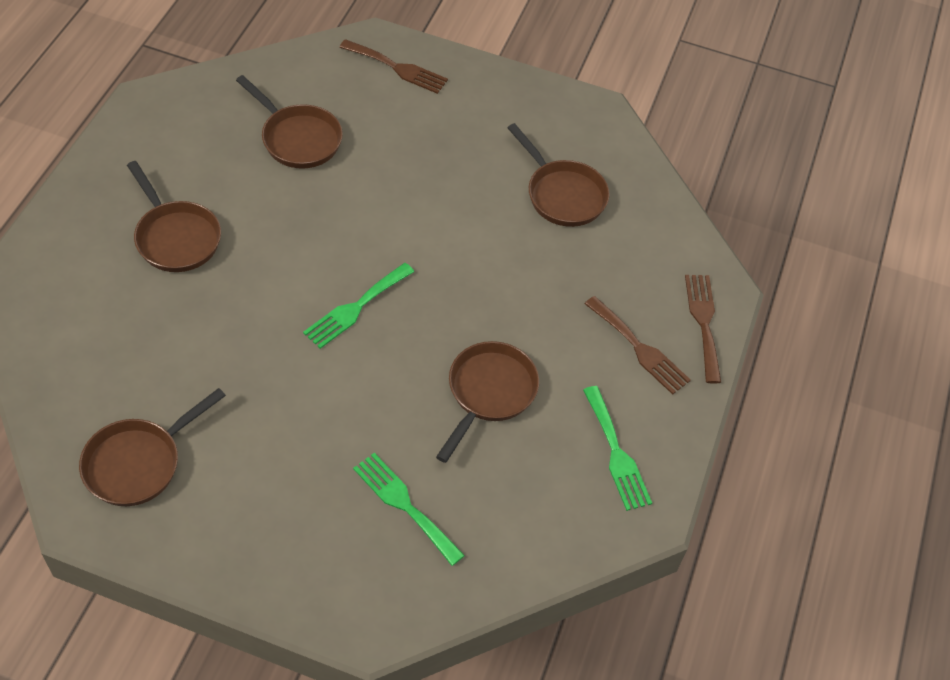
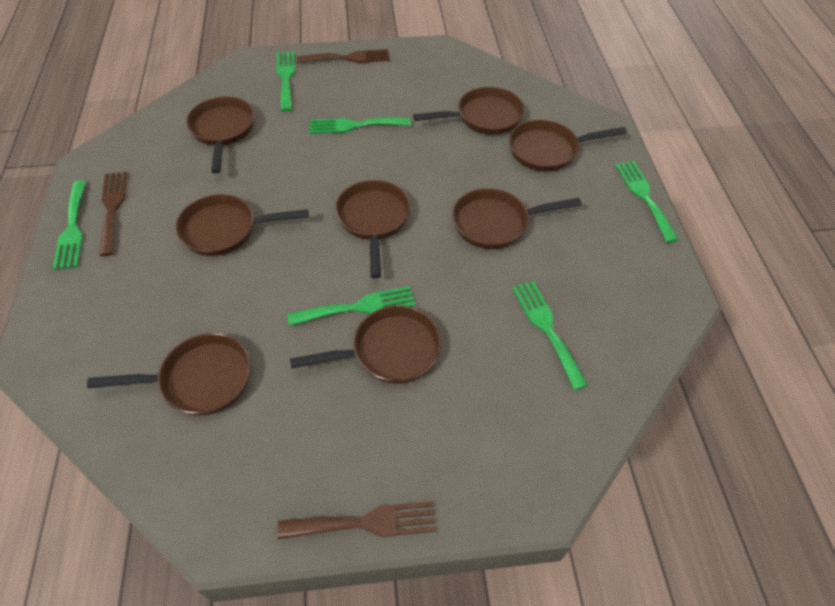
brown pan: [79,388,226,506] [127,161,221,272] [236,75,343,169] [436,341,539,463] [508,123,610,227] = 5 -> [87,333,251,415] [175,194,308,256] [186,96,255,173] [290,306,442,384] [335,180,411,278] [413,87,525,135] [452,188,582,249] [509,120,627,172] = 8
green fork: [303,263,414,349] [353,453,465,566] [583,386,652,511] = 3 -> [53,180,86,270] [277,51,295,112] [287,286,415,326] [309,117,411,134] [512,281,588,390] [615,161,678,243] = 6

